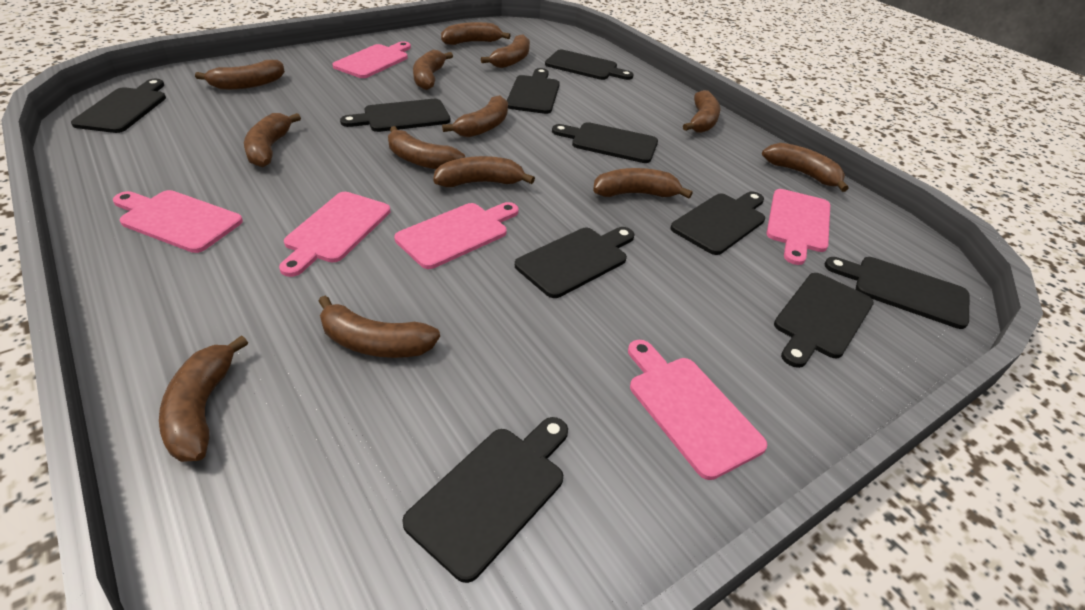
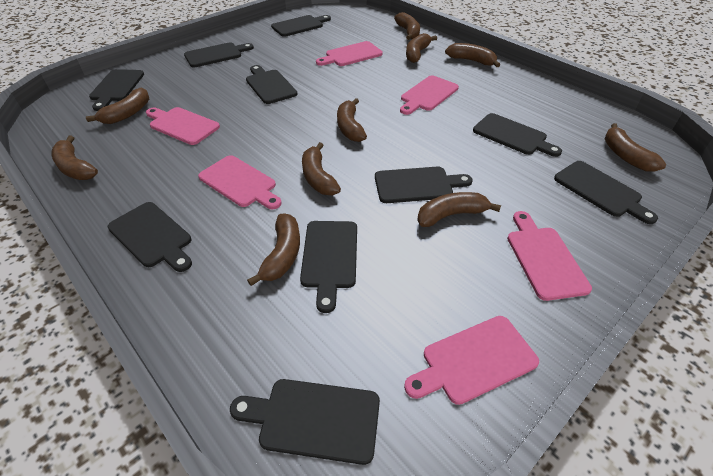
brown banana: [159,335,248,462] [195,60,285,90] [244,113,301,167] [318,295,440,358] [388,126,465,169] [413,50,453,90] [433,156,535,187] [441,22,511,45] [442,95,508,137] [481,34,530,68] [593,168,693,198] [683,90,721,133] [762,143,849,192] = 13 -> [52,136,98,180] [86,88,149,124] [247,213,300,286] [302,142,341,195] [337,98,367,142] [394,12,420,40] [406,33,437,63] [417,192,501,227] [445,43,500,67] [605,123,666,172] = 10

